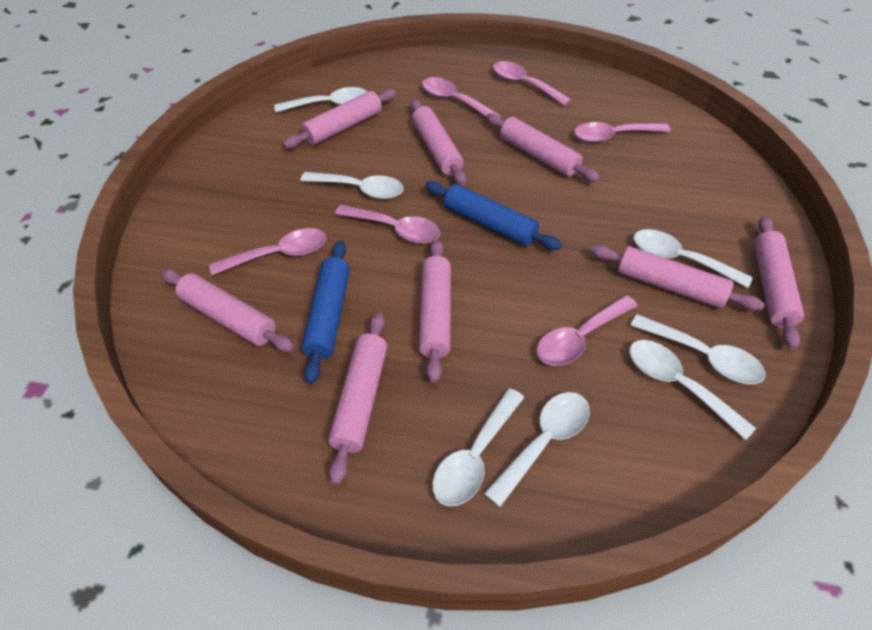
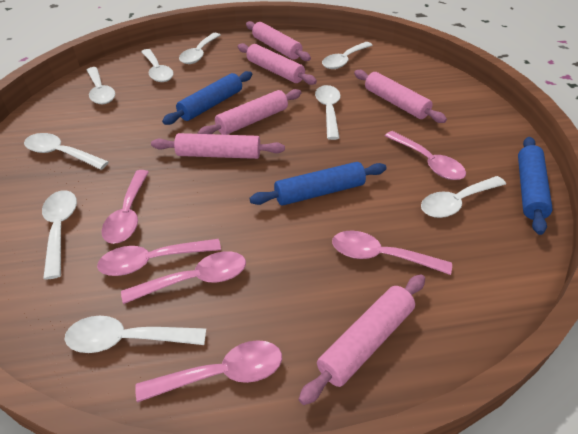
blue rolling pin: [301,241,350,384] [425,181,562,250] = 2 -> [162,71,252,125] [249,162,387,206] [518,137,553,235] = 3
pink rolling pin: [161,269,295,352] [283,89,397,148] [328,312,387,485] [411,99,466,186] [419,239,451,383] [486,113,600,182] [590,245,765,311] [754,216,804,349] = 8 -> [151,133,285,159] [197,89,301,135] [238,43,317,85] [246,21,311,61] [299,274,425,405] [354,70,447,123] = 6
white spoon: [274,87,368,112] [300,172,404,199] [432,388,524,506] [484,392,590,507] [629,340,756,440] [630,314,766,384] [633,229,753,288] = 7 -> [24,133,109,170] [42,190,77,280] [65,316,206,353] [87,67,115,104] [141,49,174,82] [179,33,221,64] [315,85,340,140] [322,42,373,69] [421,176,506,218] = 9

